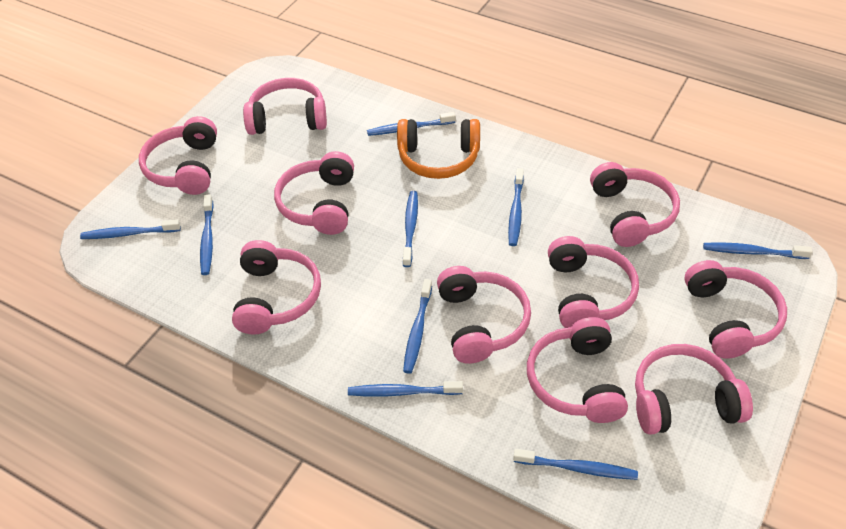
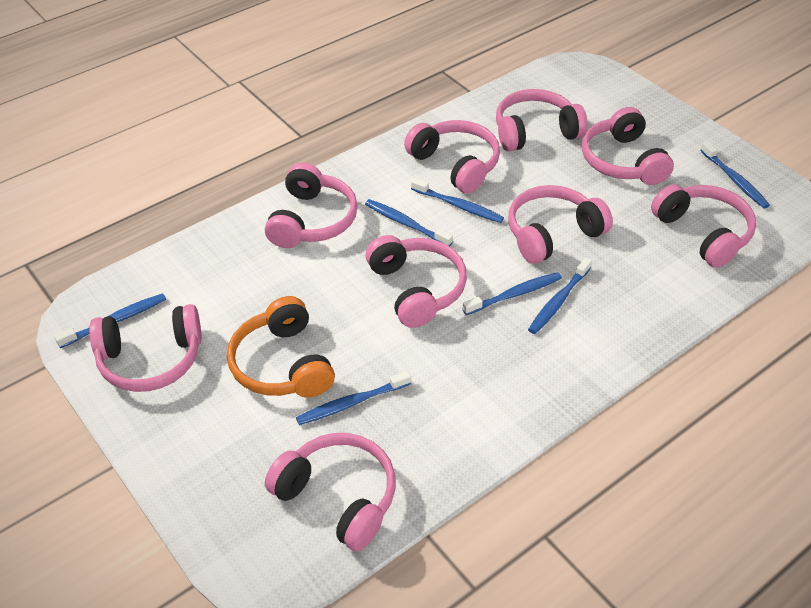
blue toothbrush: [80,219,181,239] [200,194,214,275] [348,381,463,397] [367,112,456,136] [403,191,418,267] [403,279,432,374] [508,168,524,246] [513,449,638,480] [703,242,813,259] = 9 -> [54,293,166,348] [296,371,411,425] [365,199,453,247] [411,178,504,223] [462,272,562,315] [528,258,592,334] [700,141,770,209] = 7
pink headphones: [139,116,217,195] [232,240,321,334] [243,78,327,135] [274,151,354,235] [437,266,531,364] [527,317,628,423] [548,236,639,328] [590,162,680,247] [635,344,753,435] [684,260,787,359] = 10 -> [89,304,202,392] [265,163,358,248] [265,433,396,551] [366,235,467,328] [404,120,500,194] [496,89,588,152] [508,185,613,264] [582,107,674,185] [651,184,756,268] = 9

